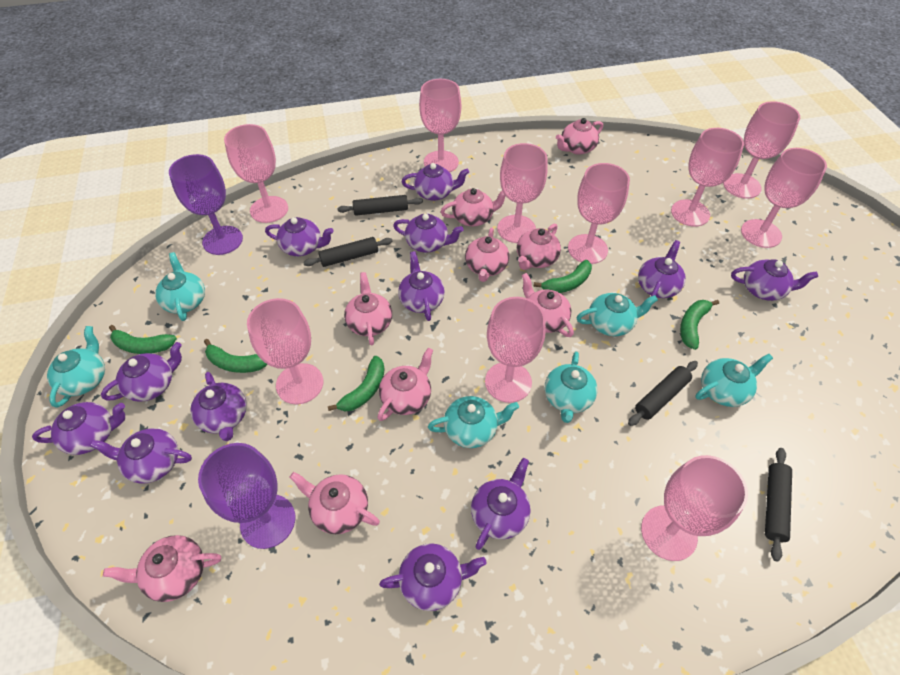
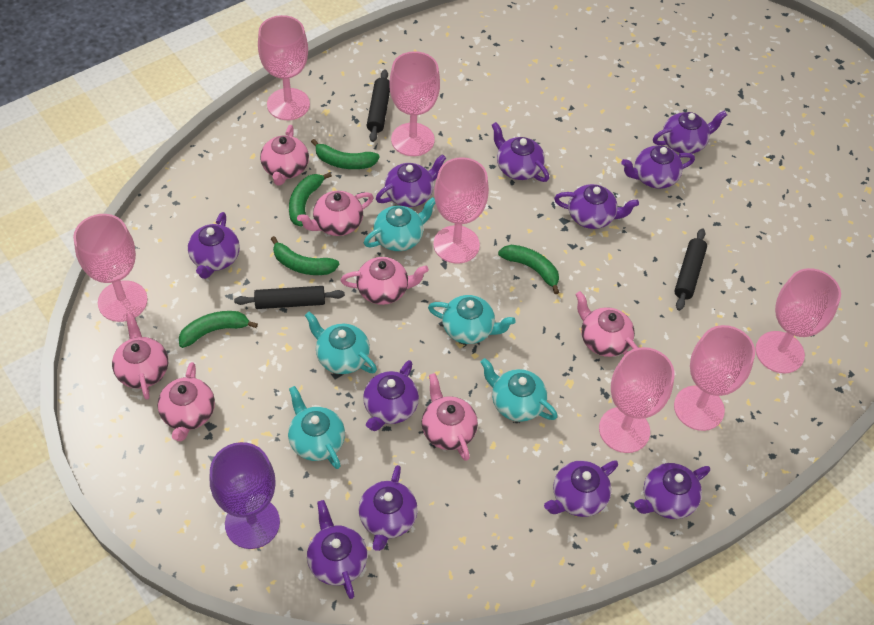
black rolling pin: [303,237,393,267] [337,195,423,216] [628,361,698,426] [765,448,792,562] = 4 -> [234,286,345,309] [367,69,390,142] [674,228,707,311] = 3
pink goblet: [224,124,288,223] [247,298,323,405] [419,79,461,172] [485,297,546,403] [497,143,548,243] [568,163,630,264] [641,455,748,561] [671,128,744,227] [723,101,800,199] [741,148,827,248] = 10 -> [73,214,148,322] [258,15,310,120] [389,51,440,156] [433,157,489,264] [599,347,675,453] [674,325,755,431] [755,268,841,374] = 7
pink teapot: [103,535,221,602] [289,472,380,534] [344,272,392,346] [377,348,433,421] [441,188,505,227] [465,228,509,282] [517,223,561,270] [522,273,574,337] [556,118,603,155] = 9 -> [112,313,168,400] [158,362,215,441] [260,125,309,186] [297,191,374,236] [341,257,429,305] [422,373,478,461] [575,291,638,357] = 7
purple goblet: [169,154,243,255] [198,443,295,549] = 2 -> [209,442,280,549] = 1
purple teapot: [32,402,125,455] [90,428,192,484] [101,342,182,402] [190,372,247,441] [265,217,334,256] [379,543,487,611] [393,214,464,253] [398,251,445,321] [401,163,469,201] [471,458,531,550] [638,240,686,298] [731,259,818,301] = 12 -> [188,212,240,279] [307,500,367,599] [358,465,418,551] [363,360,419,431] [376,154,446,207] [492,122,549,182] [544,460,618,517] [554,184,639,229] [621,145,695,189] [634,463,710,519] [653,111,727,154] = 11
turquoise teapot: [47,326,105,408] [155,252,205,321] [428,396,519,448] [545,351,598,423] [577,293,658,336] [696,354,773,407] = 6 -> [288,386,345,469] [305,311,377,374] [364,197,435,251] [428,295,516,344] [480,358,558,422] = 5

